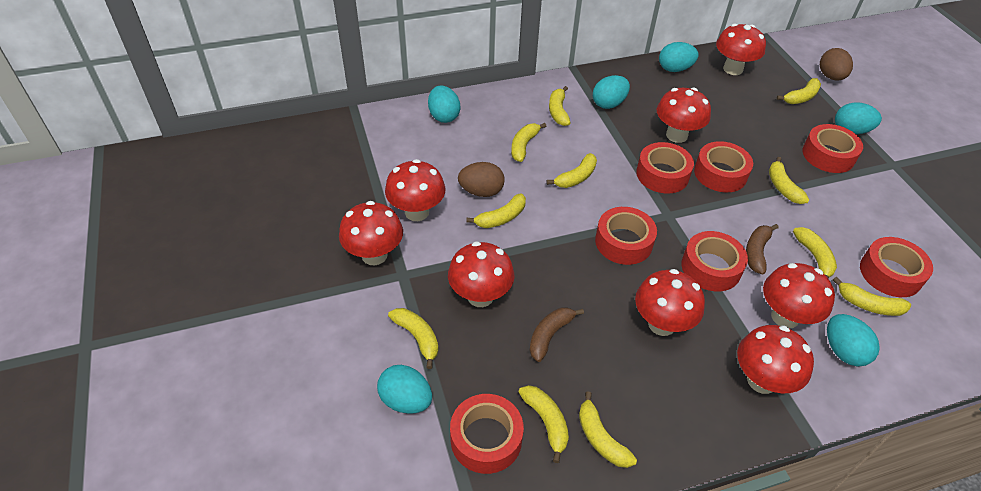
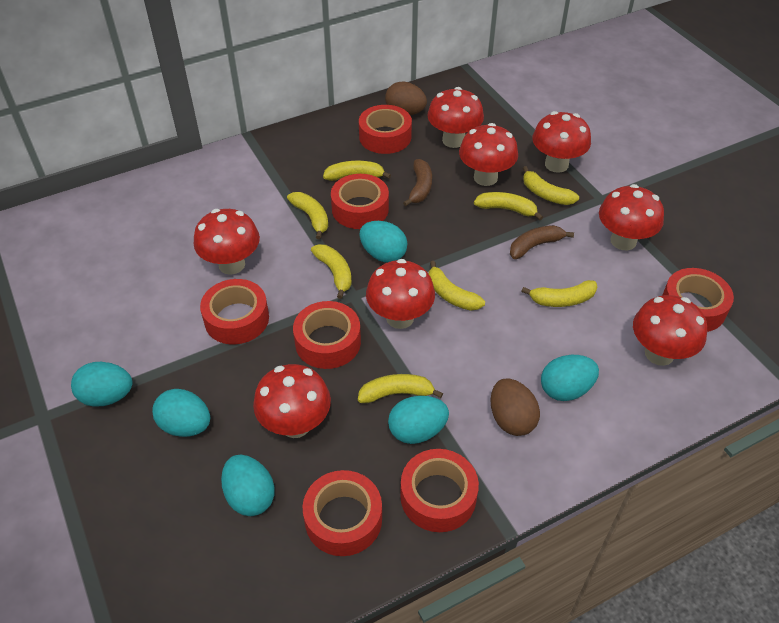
yellow banana: [388,308,438,369] [466,193,526,228] [511,123,546,162] [519,385,569,463] [547,153,597,188] [549,86,570,126] [579,391,637,468] [769,157,809,204] [777,78,821,104] [793,227,837,279] [833,277,911,316] = 11 -> [287,192,328,239] [311,244,352,299] [323,161,391,181] [358,374,443,403] [429,261,485,311] [474,192,543,220] [521,280,597,307] [523,166,579,205] = 8

